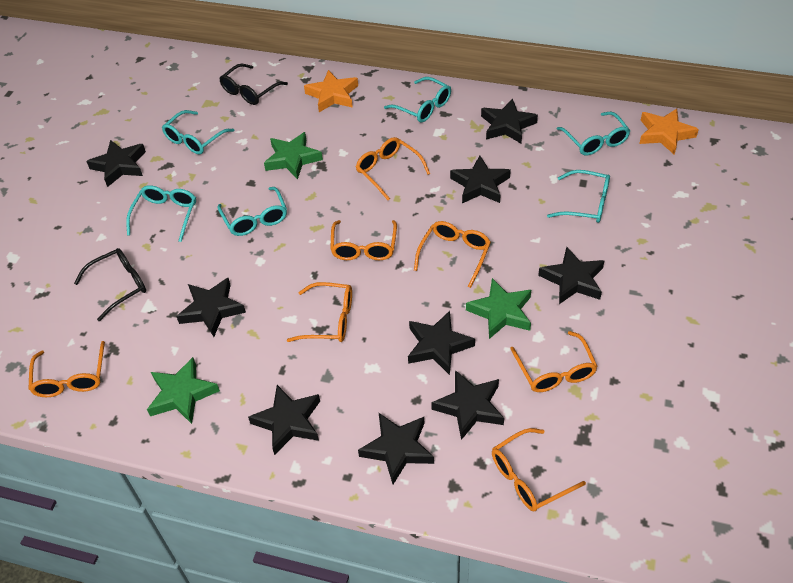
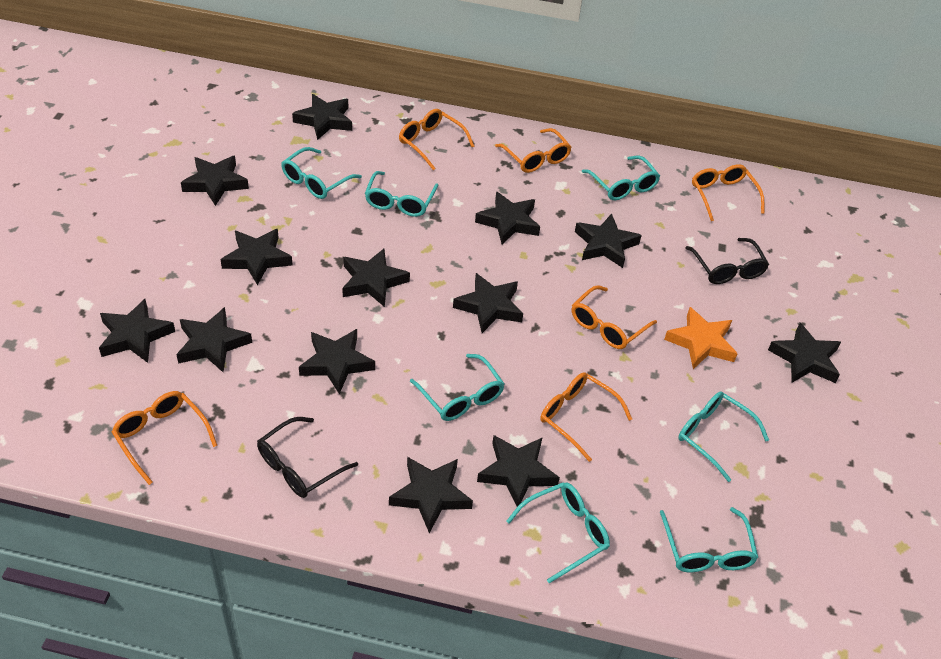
black star: [86,140,146,187] [176,278,246,337] [248,385,320,455] [358,413,434,484] [408,311,475,375] [431,370,504,440] [450,156,511,203] [481,99,538,143] [538,247,605,304] = 9 -> [99,299,175,363] [176,307,252,372] [181,156,249,206] [220,229,293,285] [292,94,352,140] [299,329,375,394] [342,249,410,307] [389,457,473,534] [453,273,523,333] [475,191,540,244] [477,435,560,507] [575,214,642,268] [768,323,841,383] = 13
green star: [147,357,220,424] [264,132,323,180] [466,278,531,339] = 3 -> none = 0
orange glasses: [28,341,105,397] [287,282,352,342] [330,220,397,260] [356,137,430,200] [414,221,491,288] [492,428,586,511] [510,331,598,392] = 7 -> [112,391,218,485] [399,109,474,170] [495,128,572,173] [540,372,632,462] [572,285,657,349] [692,164,765,221] = 6
orange star: [304,70,358,112] [639,108,699,155] = 2 -> [664,307,738,369] = 1
turquoise glasses: [126,185,196,242] [162,110,235,154] [217,187,287,236] [384,77,451,123] [547,170,610,223] [557,112,630,155] = 6 -> [281,147,362,199] [365,171,439,217] [410,354,504,421] [506,482,610,583] [581,156,660,200] [660,507,758,572] [678,392,769,482] = 7

